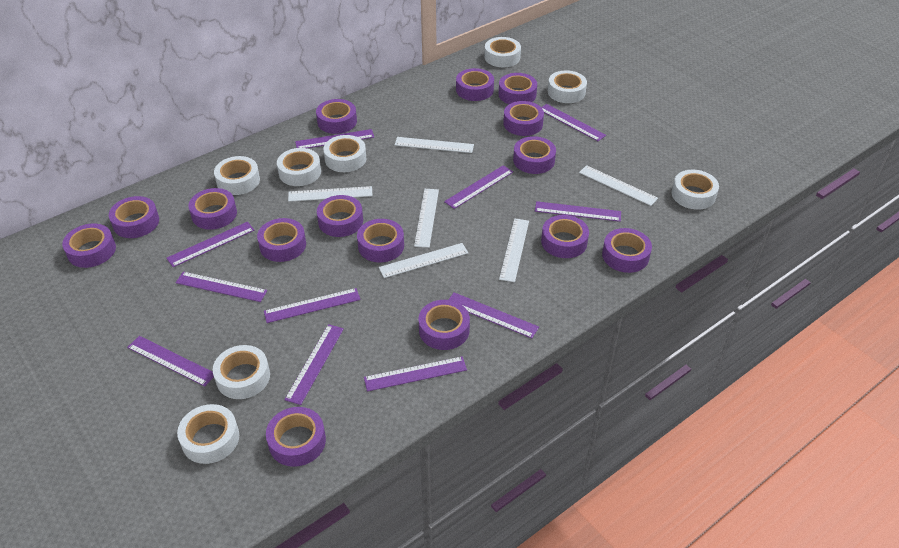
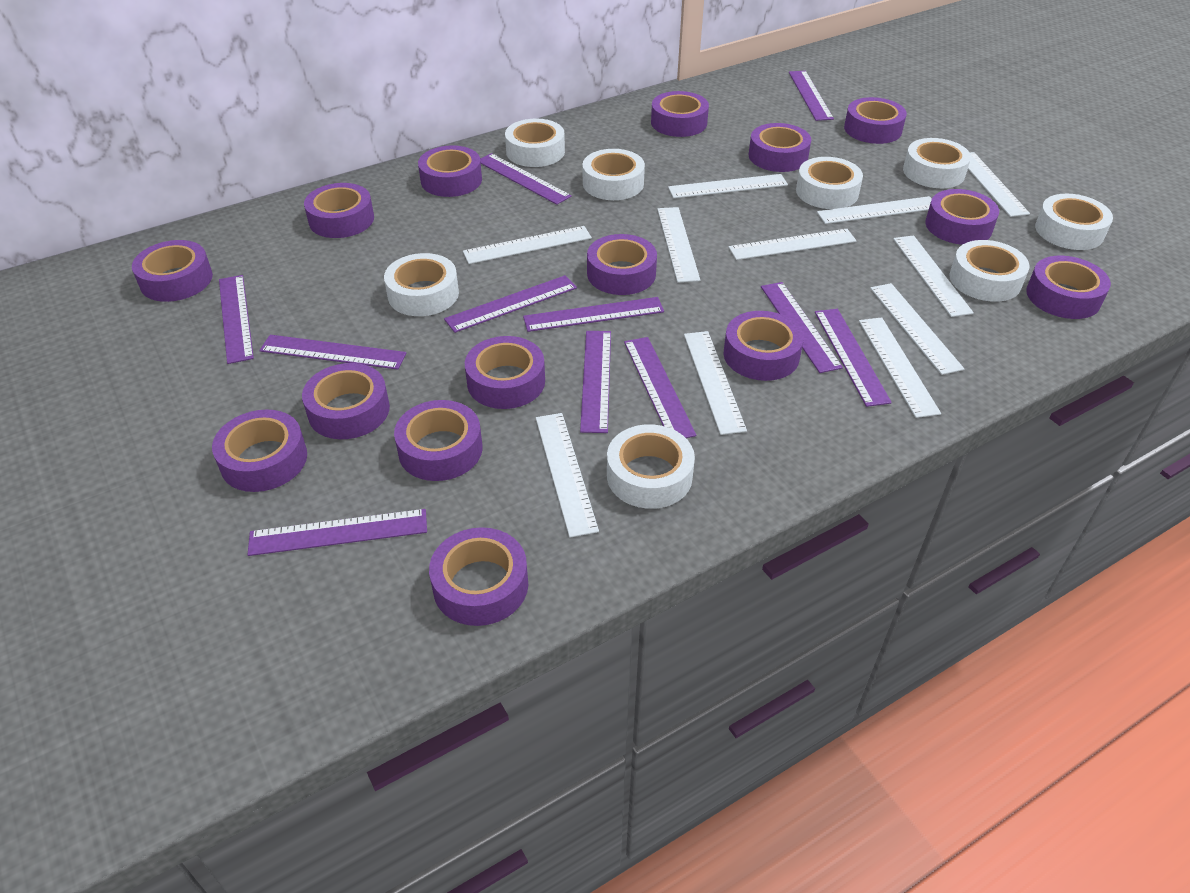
white ruler: [288,186,373,202] [379,243,468,278] [395,137,474,153] [414,189,439,248] [499,218,529,282] [579,165,658,206] = 6 -> [463,226,592,264] [536,413,599,537] [657,207,700,282] [668,174,788,198] [684,331,747,435] [729,229,856,260] [817,196,932,224] [859,317,941,418] [870,283,964,375] [893,235,974,317] [968,152,1030,217] = 11

